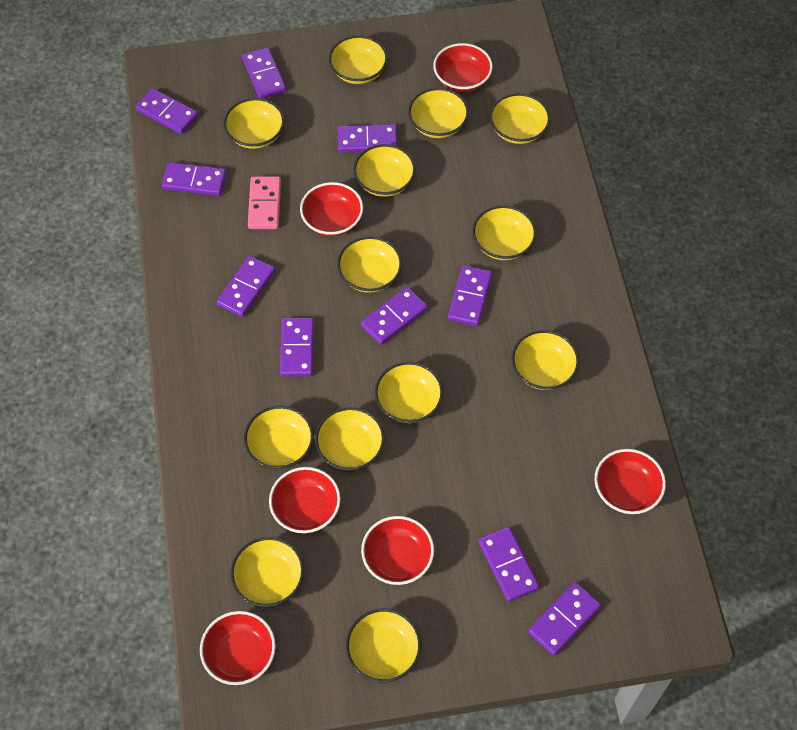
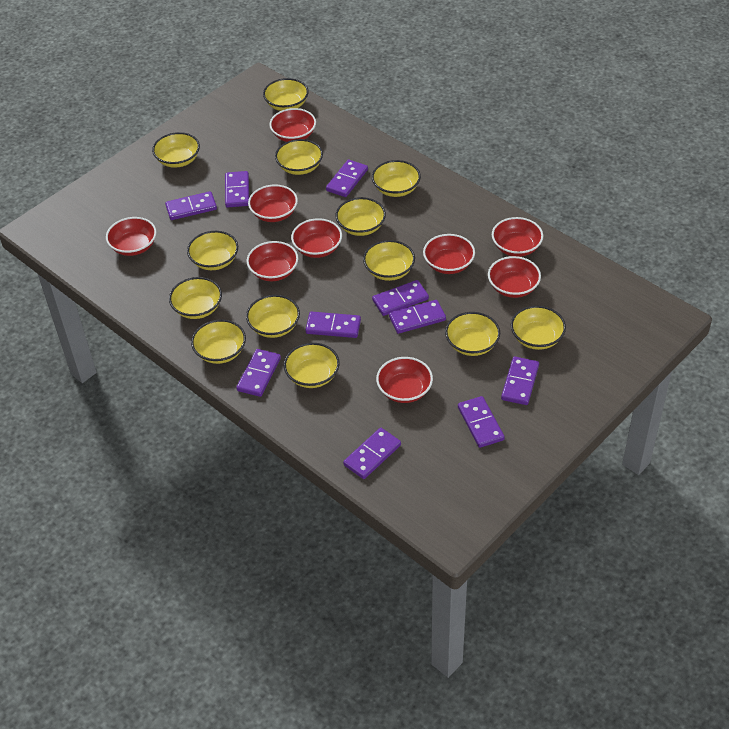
pink domino: [248,176,281,229] = 1 -> none = 0
red bowl: [200,611,276,685] [269,467,341,533] [300,182,363,236] [361,516,434,585] [433,43,493,92] [595,449,666,514] = 6 -> [106,217,157,256] [247,241,298,281] [248,184,298,222] [269,108,316,142] [291,218,342,258] [376,357,433,403] [423,234,475,274] [488,256,541,298] [492,217,543,257] = 9

